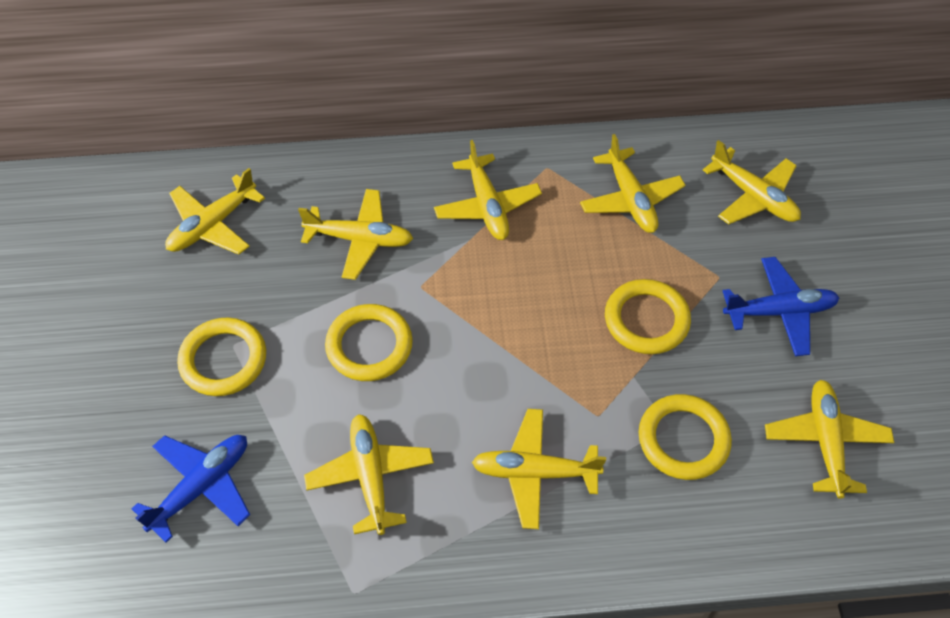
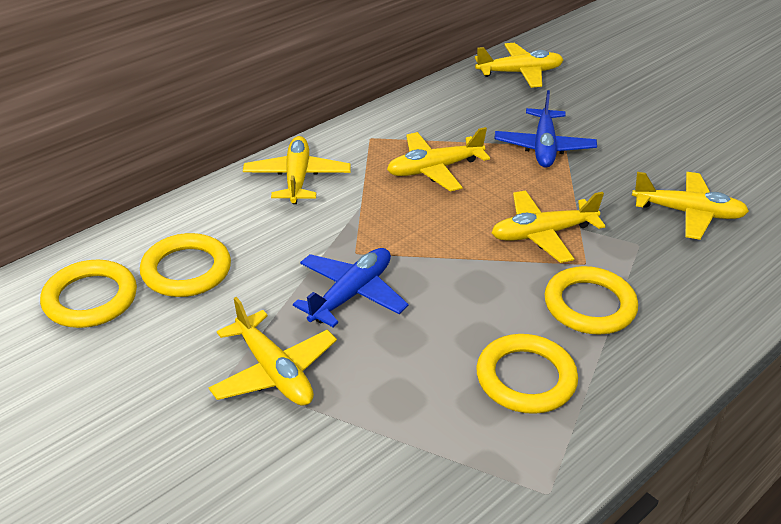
yellow plane: [165,168,265,255] [298,189,413,280] [304,414,434,535] [434,140,542,240] [472,409,606,529] [580,134,685,233] [703,140,801,224] [765,380,894,499] = 8 -> [208,297,337,406] [243,136,351,204] [387,127,490,192] [475,43,563,88] [491,191,606,263] [632,172,749,240] = 6

